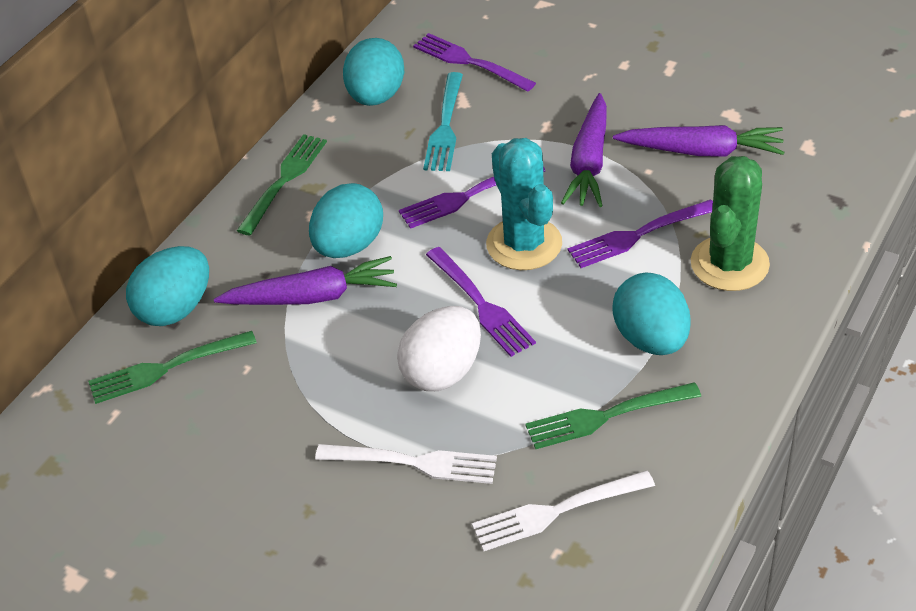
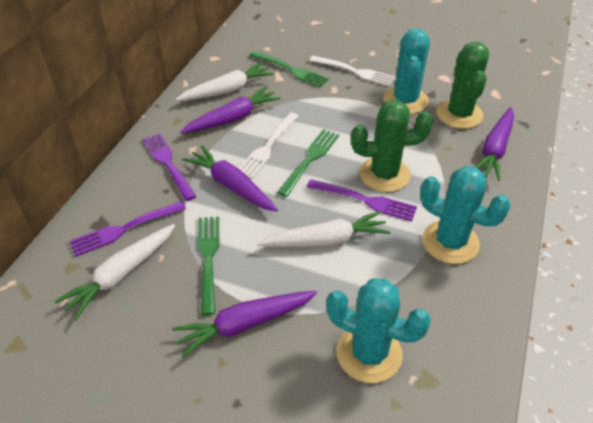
green cactus: [691,156,770,291] = 1 -> [351,99,433,192] [437,42,489,129] = 2
purple carrot: [214,256,397,305] [561,93,607,207] [613,125,785,157] = 3 -> [172,291,317,358] [180,86,281,134] [182,145,278,212] [476,107,514,181] = 4
purple fork: [399,167,545,229] [413,33,536,92] [426,247,536,357] [568,199,713,268] = 4 -> [70,201,186,257] [143,133,197,201] [307,179,417,222] = 3
turquoise cactus: [486,138,562,270] = 1 -> [326,278,431,383] [383,28,430,114] [420,166,511,264] = 3
turquoise egg: [126,246,209,326] [309,183,383,258] [343,38,404,106] [612,272,691,355] = 4 -> none = 0
turquoise fork: [423,72,463,171] = 1 -> none = 0
white carrot: none = 0 -> [55,224,175,320] [176,62,274,101] [257,211,391,247] = 3
white egg: [397,306,481,391] = 1 -> none = 0

